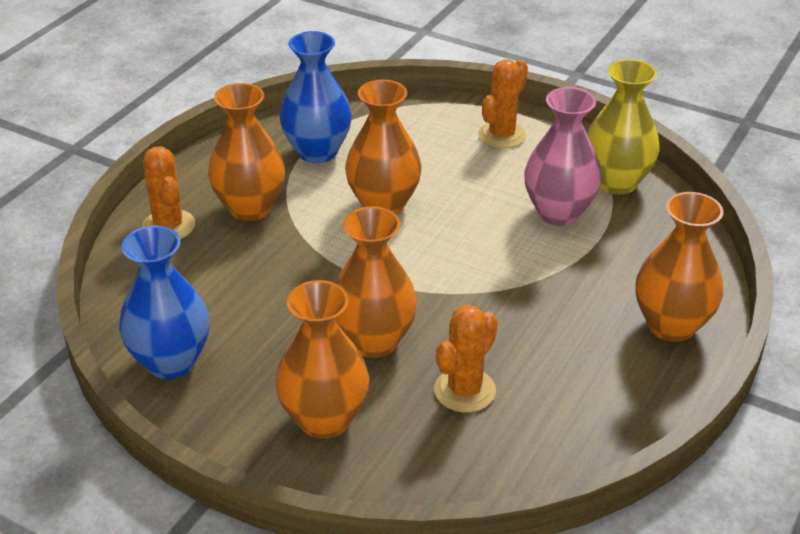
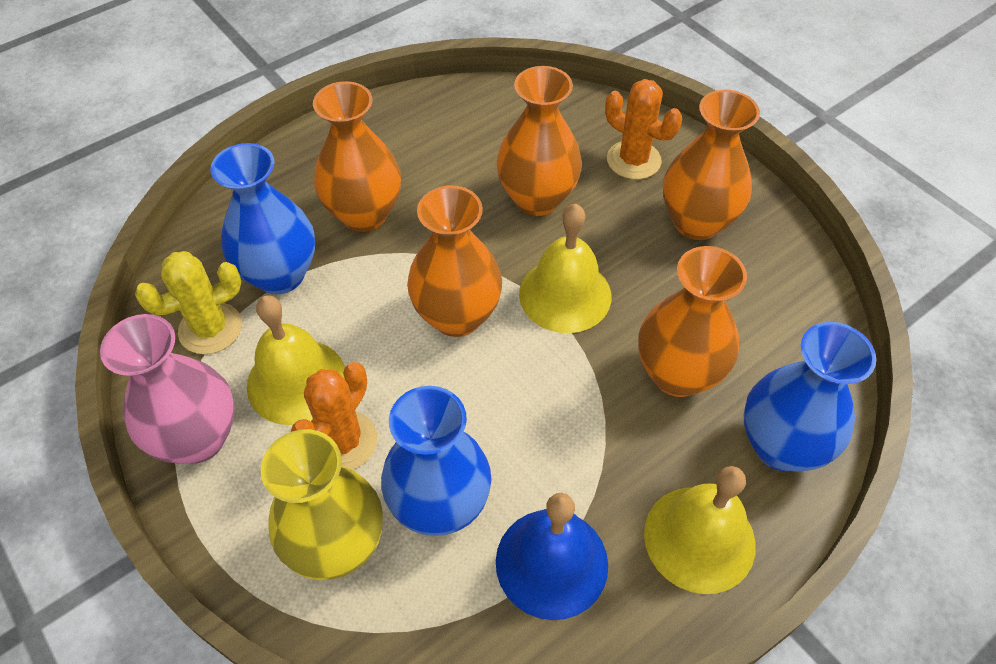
blue bell: none = 0 -> [496,493,608,620] = 1
blue vase: [119,226,209,379] [279,31,352,163] = 2 -> [210,143,315,294] [381,386,491,536] [744,322,877,472] = 3
orange cactus: [142,147,195,239] [434,305,498,412] [478,59,528,149] = 3 -> [291,362,377,470] [605,79,682,179] = 2
yellow bell: none = 0 -> [247,295,345,425] [519,204,611,333] [644,466,756,594] = 3
yellow cactus: none = 0 -> [135,251,242,354] = 1

